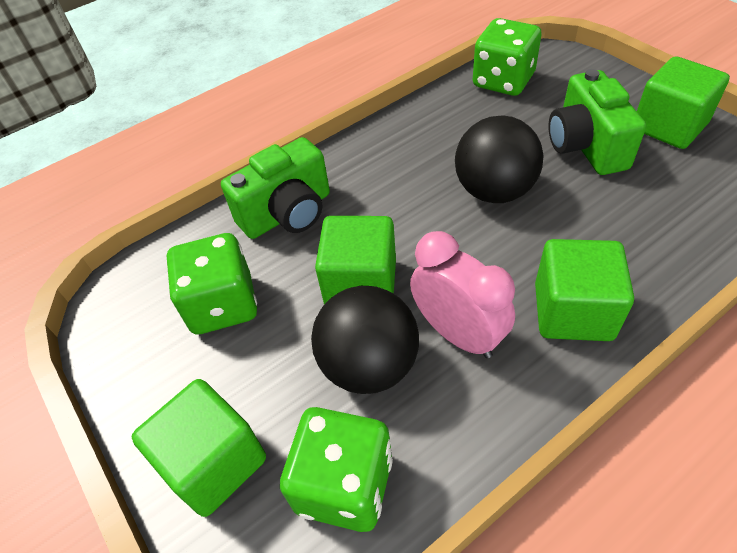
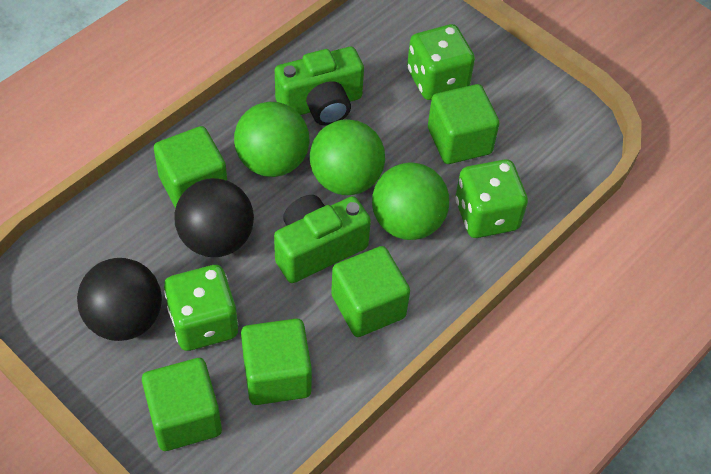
green ball: none = 0 -> [234,102,309,177] [310,119,385,195] [372,162,449,240] = 3
green cube: [132,379,266,517] [315,216,396,304] [535,239,634,341] [637,56,730,149] = 4 -> [142,358,222,451] [154,126,227,208] [241,319,312,405] [331,246,410,337] [428,84,500,164] = 5
pink clock: [410,231,515,358] = 1 -> none = 0

